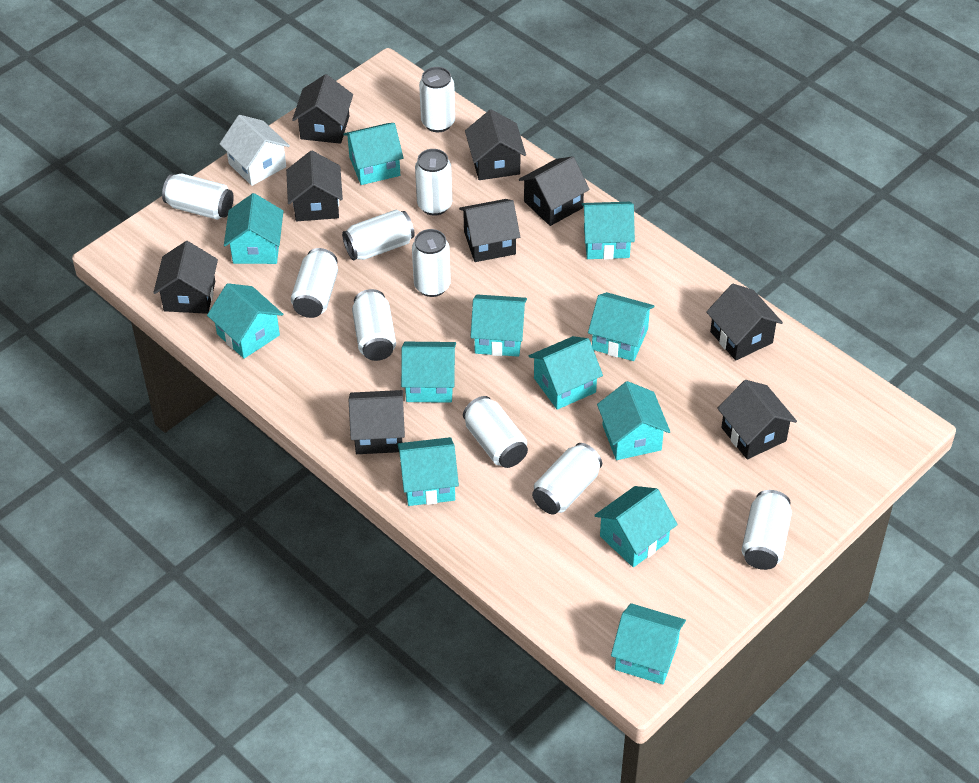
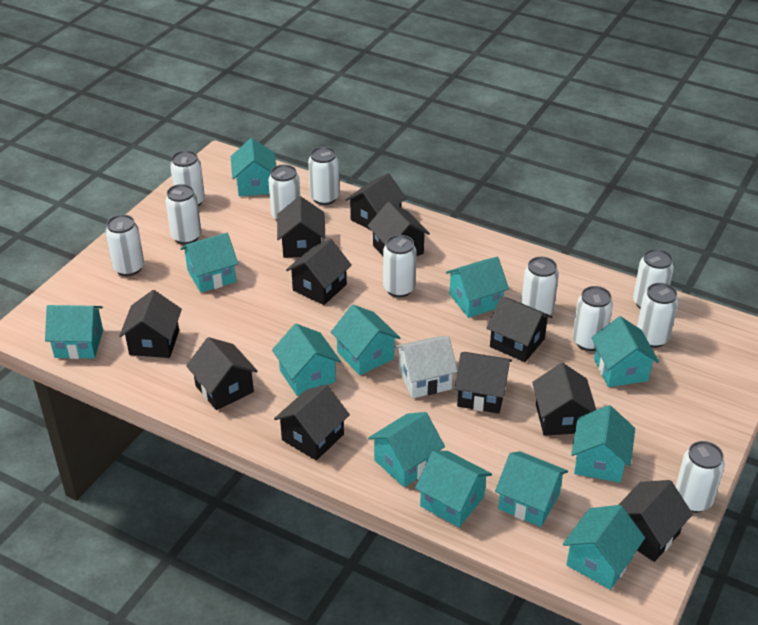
black house: [153,241,218,314] [286,151,343,221] [292,74,353,144] [349,390,405,454] [459,199,520,262] [465,109,526,180] [519,156,590,226] [706,284,783,361] [717,380,797,459] = 9 -> [119,290,182,358] [186,337,258,410] [274,384,350,461] [277,196,325,258] [286,239,352,305] [345,173,407,230] [368,202,430,256] [455,352,512,414] [487,296,552,362] [532,363,596,436] [618,480,693,562] = 11
white can: [162,173,234,220] [291,248,338,318] [342,210,415,260] [352,289,396,361] [412,229,451,297] [415,149,452,216] [419,67,455,132] [463,396,528,468] [532,443,602,515] [741,490,792,570] = 10 -> [105,214,144,276] [165,184,201,245] [170,150,205,207] [268,164,300,221] [308,147,339,205] [383,235,417,298] [521,257,559,317] [572,286,613,351] [633,249,674,309] [637,283,678,348] [676,441,725,513] = 11

